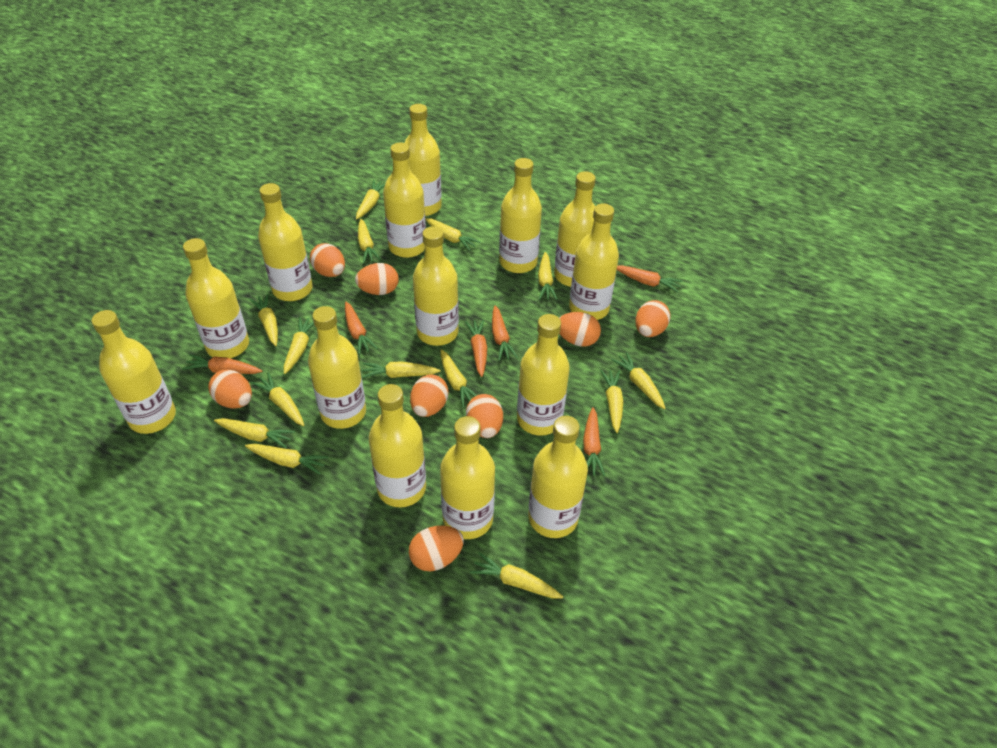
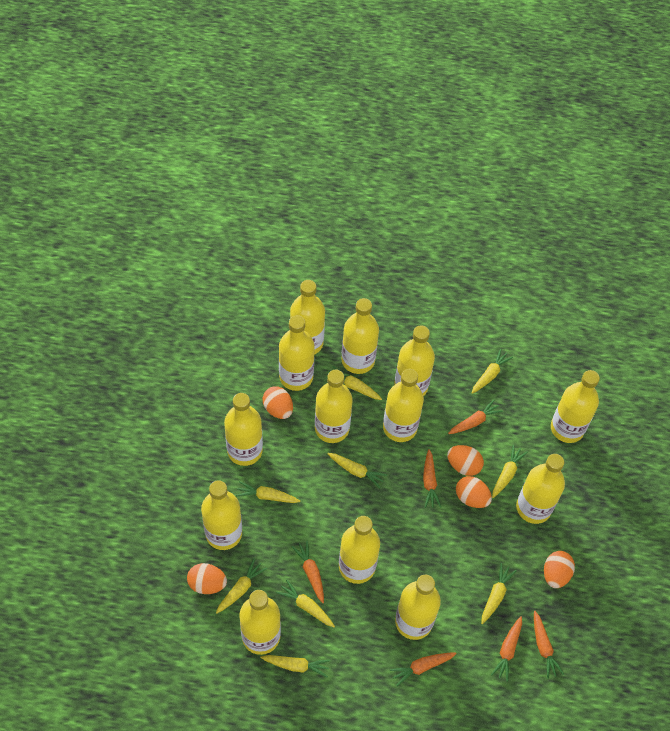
orange egg: [208,370,252,408] [310,243,345,277] [355,263,399,295] [409,526,464,571] [410,374,449,417] [466,394,503,438] [559,312,601,347] [635,300,671,337] = 8 -> [187,563,227,594] [263,386,293,419] [447,445,484,476] [456,476,492,508] [544,551,575,588] = 5
yellow bottle: [92,310,176,434] [183,238,249,358] [258,183,313,301] [308,306,366,429] [369,384,426,507] [383,142,426,258] [404,104,442,216] [413,226,459,346] [440,416,495,539] [499,158,542,273] [517,314,570,436] [528,416,588,538] [554,171,596,287] [569,203,619,320] = 14 -> [201,480,242,550] [224,393,263,466] [239,590,281,655] [279,315,315,391] [290,280,325,355] [315,370,352,443] [339,516,380,584] [341,298,379,374] [383,369,424,442] [394,325,435,396] [395,575,441,640] [516,454,565,524] [551,370,600,443] = 13
yellow carrot: [214,418,295,448] [245,444,328,475] [249,294,278,346] [251,372,304,426] [284,317,314,374] [356,180,385,219] [358,219,381,263] [362,362,440,378] [425,218,481,251] [440,349,477,408] [470,552,563,599] [538,252,557,300] [600,370,624,433] [611,352,666,409] = 14 -> [216,558,267,614] [236,481,300,503] [260,655,330,677] [276,580,335,627] [326,366,382,400] [327,453,387,488] [472,349,513,394] [481,563,517,624] [492,445,528,498] = 9

